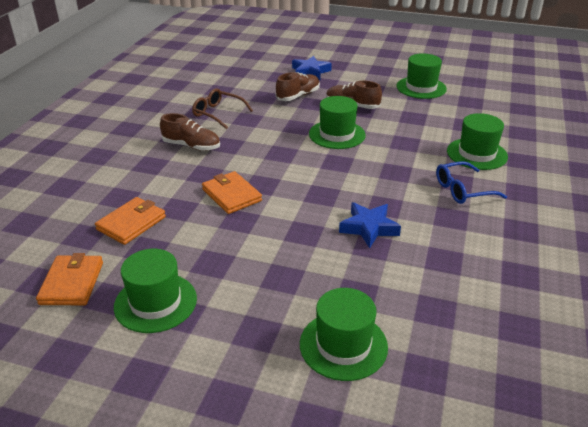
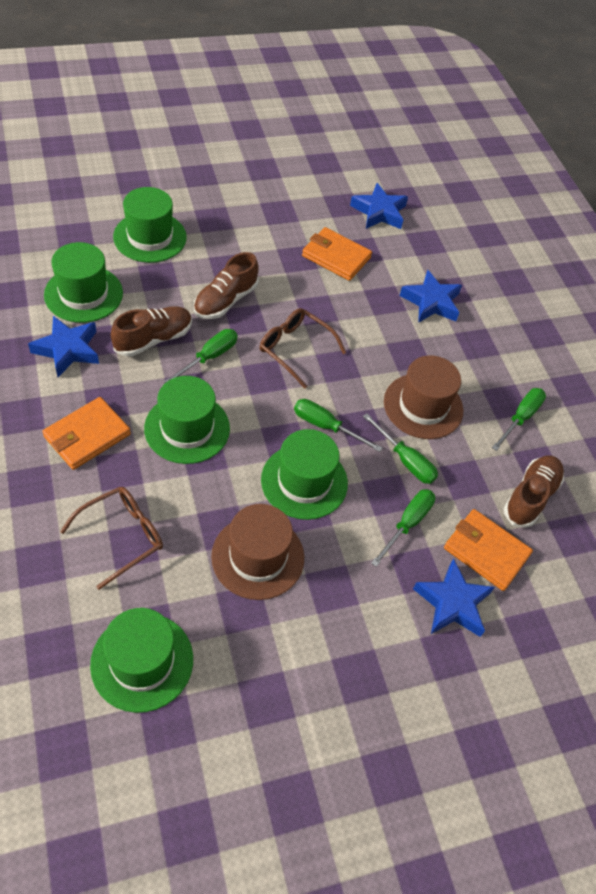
blue glasses: [436,161,507,204] = 1 -> none = 0
blue star: [292,56,332,80] [339,202,401,248] = 2 -> [28,316,99,377] [350,183,408,229] [399,270,462,323] [413,558,495,637] = 4
brown glasses: [192,88,253,129] = 1 -> [60,487,163,590] [260,308,346,388] = 2
brown hat: none = 0 -> [211,504,304,600] [384,355,463,439] = 2
green screwdriver: none = 0 -> [164,329,238,383] [294,399,382,452] [363,413,438,484] [371,489,435,567] [492,388,546,451] = 5

